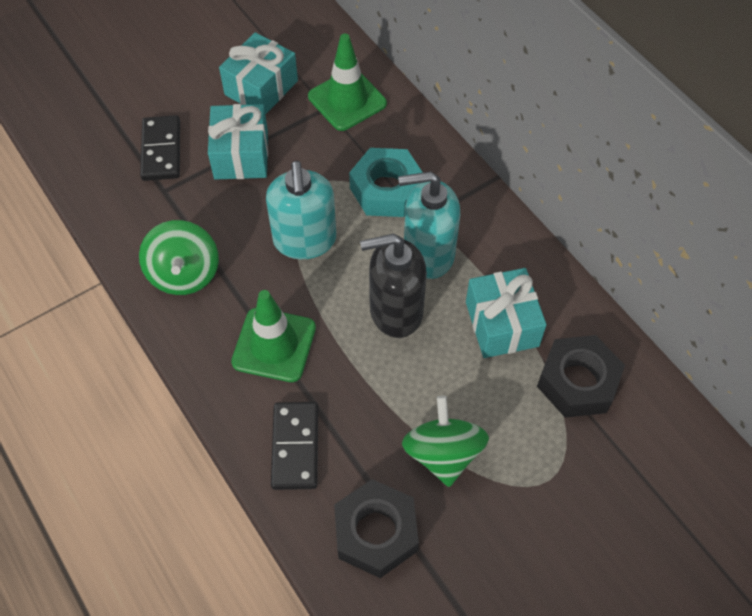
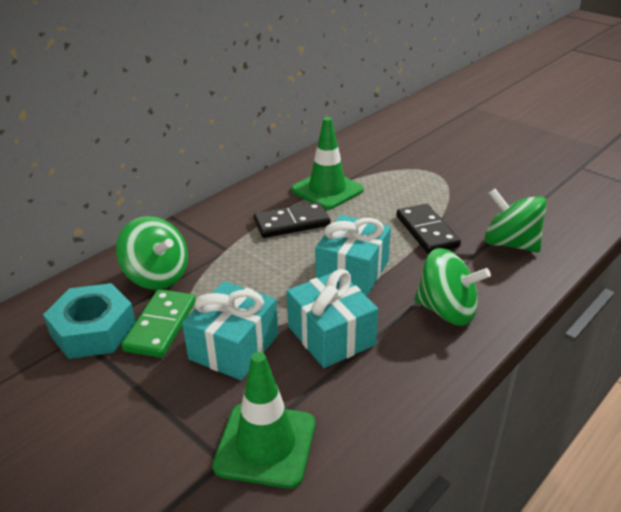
black nut: [334,479,419,578] [537,335,625,418] = 2 -> none = 0
black soap dispenser: [360,234,427,338] = 1 -> none = 0
green domino: none = 0 -> [121,289,196,358] = 1
green spinning top: [139,220,219,295] [402,395,489,487] = 2 -> [116,216,188,290] [414,248,491,326] [484,189,547,253] = 3
turquoise soap dispenser: [266,161,336,259] [398,171,460,279] = 2 -> none = 0

